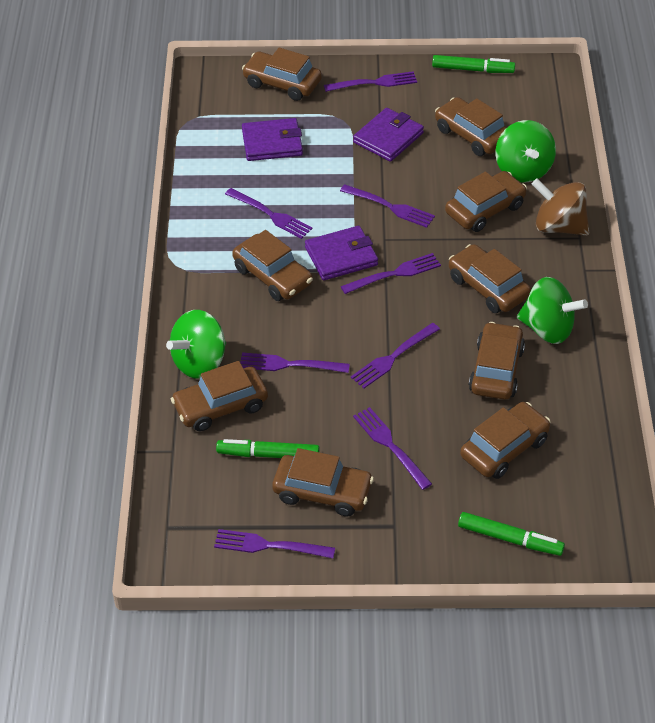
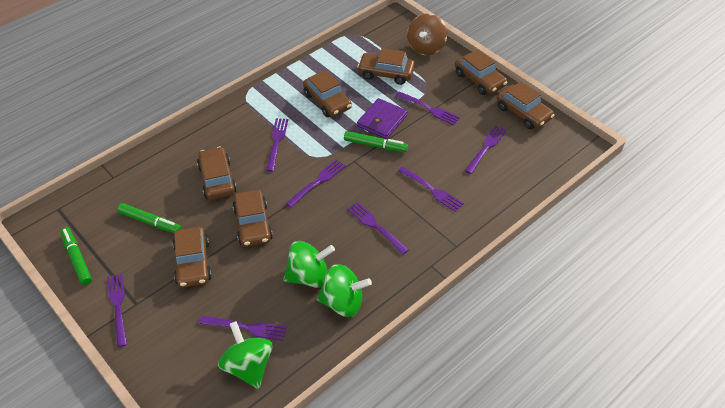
brown car: [171,361,268,431] [232,230,313,301] [242,48,322,101] [272,448,374,517] [435,97,507,156] [445,171,527,232] [449,244,531,313] [460,402,551,479] [469,322,525,400] = 9 -> [173,227,212,287] [197,147,237,200] [233,190,273,247] [303,70,352,117] [357,48,415,85] [455,49,507,95] [497,81,555,129] = 7
purple wallet: [242,118,303,161] [305,226,378,281] [353,108,424,162] = 3 -> [357,98,408,139] = 1

